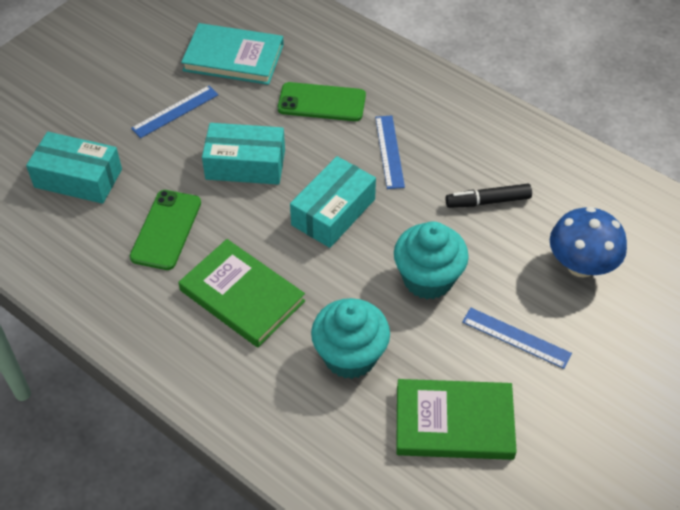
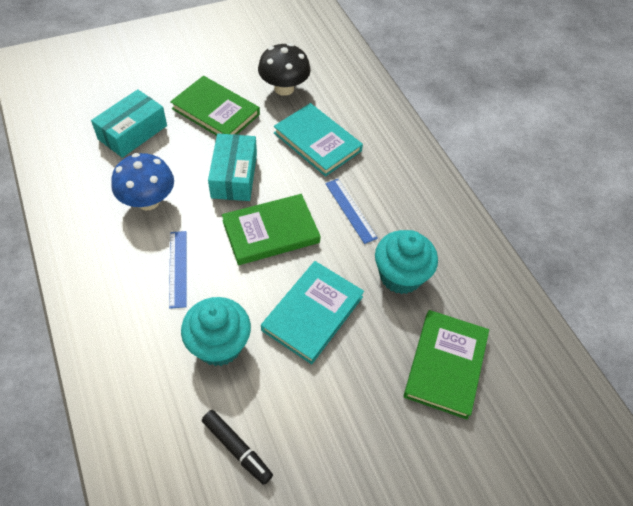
black mushroom: none = 0 -> [258,43,311,96] = 1
blue ruler: [131,86,218,138] [375,115,405,189] [462,308,572,369] = 3 -> [169,231,187,309] [325,179,378,244] = 2
green book: [178,239,305,347] [396,379,517,460] = 2 -> [170,76,260,136] [222,194,321,265] [404,310,489,420] = 3
green phone: [130,190,201,270] [278,82,366,121] = 2 -> none = 0
turquoise book: [181,23,284,85] = 1 -> [261,261,364,364] [274,103,363,176] = 2
turquoise box: [26,132,122,204] [202,123,285,185] [290,156,376,248] = 3 -> [91,89,167,158] [208,133,257,201] = 2

